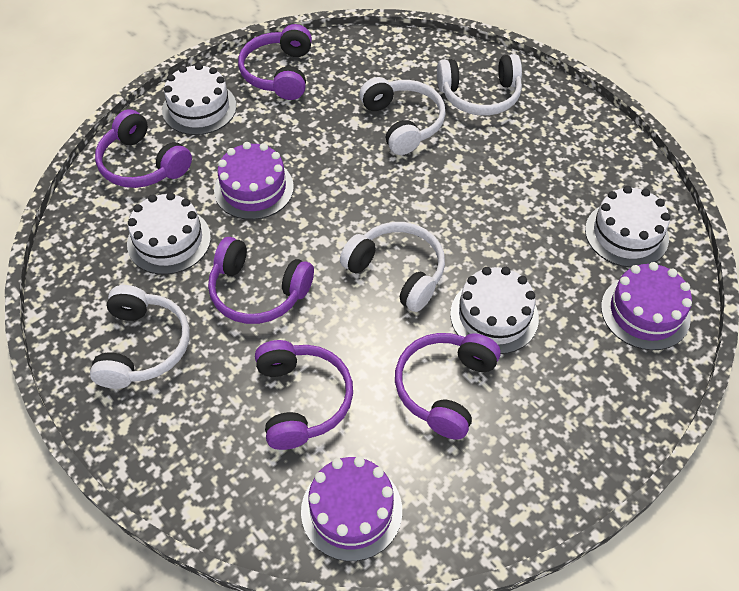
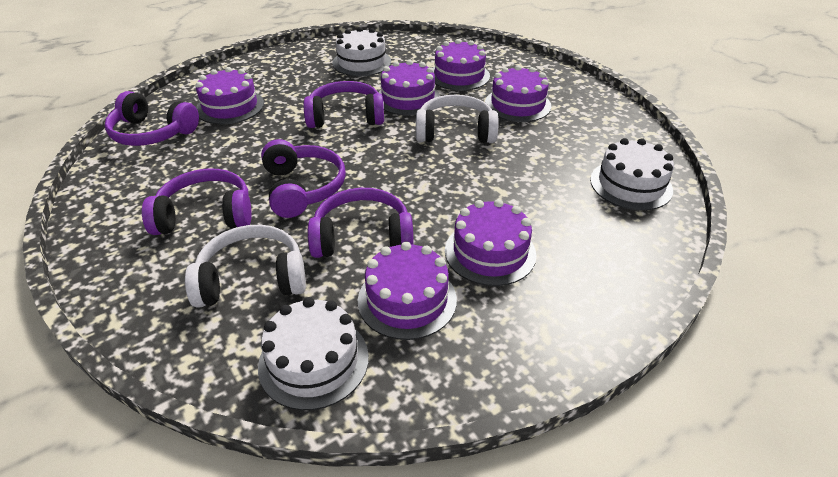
purple cake: [214,142,294,220] [301,456,402,561] [601,262,692,350] = 3 -> [196,67,264,124] [358,241,457,340] [378,60,440,116] [433,39,490,91] [445,199,537,286] [485,65,551,122] = 6
white cake: [127,192,211,275] [162,63,237,135] [450,267,539,354] [585,186,670,268] = 4 -> [258,297,369,410] [332,27,391,76] [590,138,674,211] = 3
white headphones: [90,285,190,389] [340,222,445,312] [359,77,446,155] [437,54,522,116] = 4 -> [185,225,306,308] [416,95,498,143] = 2

